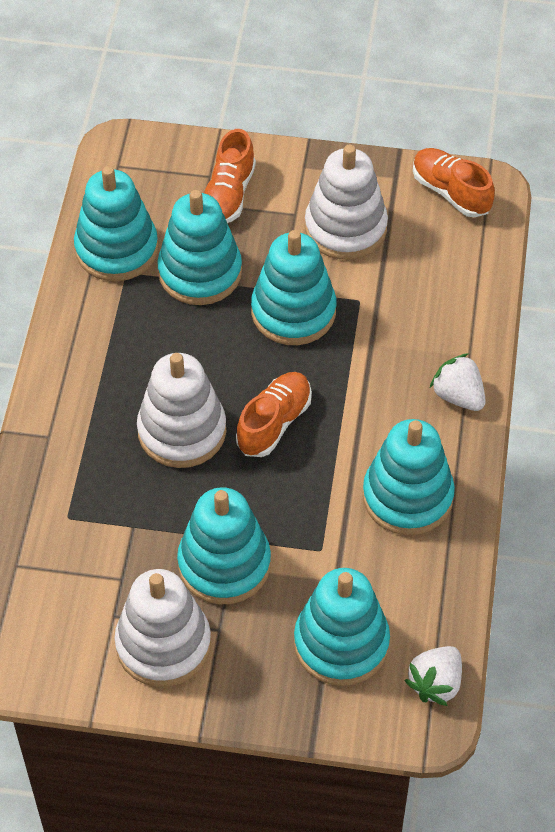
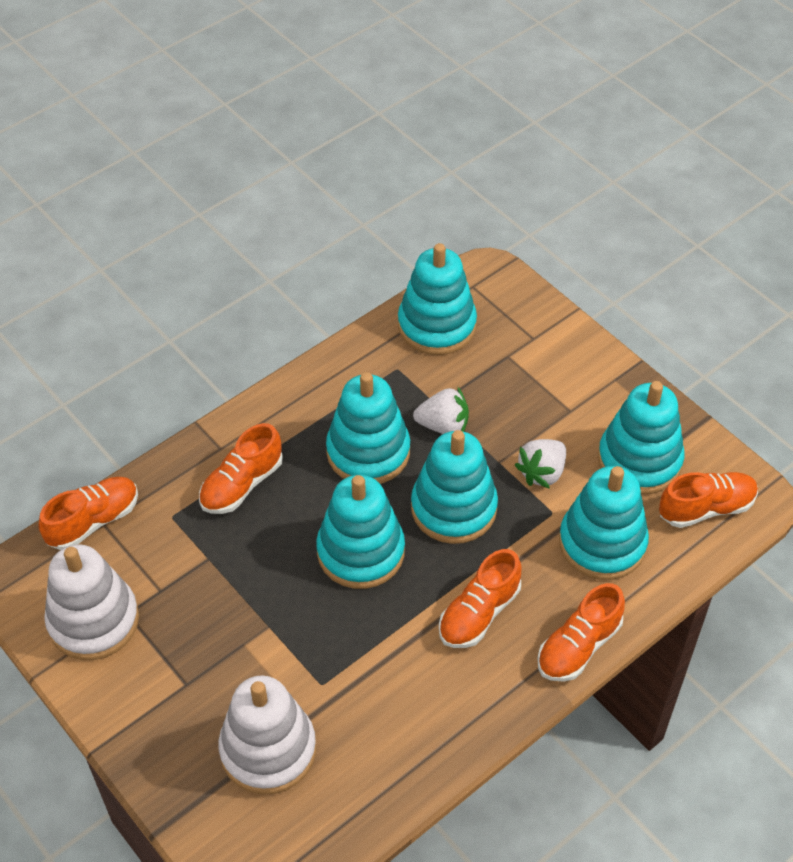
orange shoe: [204,129,256,223] [236,372,312,457] [413,148,495,217] = 3 -> [39,477,138,550] [199,423,283,514] [439,549,522,648] [537,583,625,682] [659,472,758,528] = 5
white stacking toy: [115,569,211,687] [137,353,226,468] [305,145,388,260] = 3 -> [44,544,139,660] [218,676,316,794] = 2

